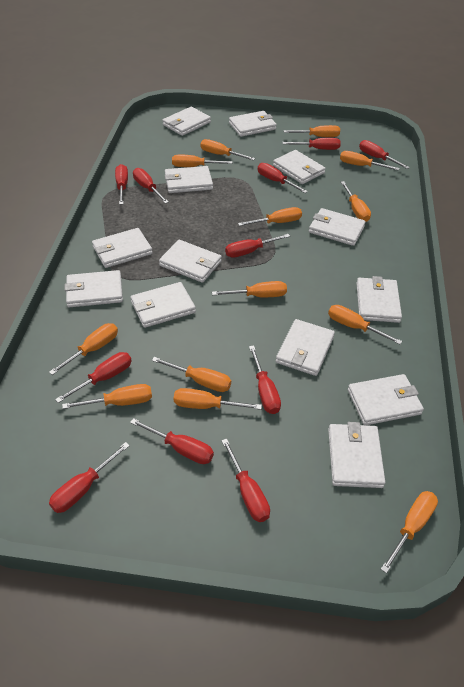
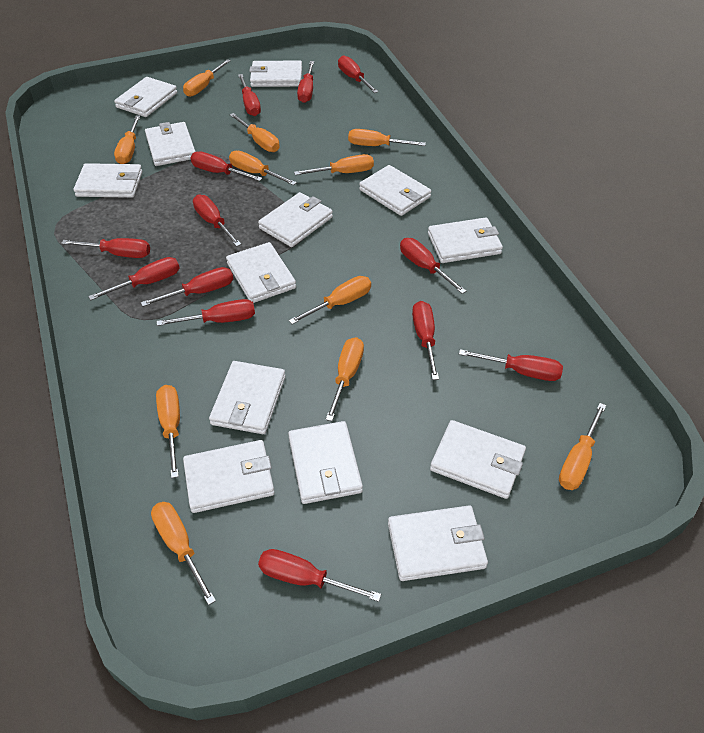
orange screwdriver: [49,323,118,375] [62,384,152,409] [152,357,231,392] [172,154,232,167] [174,388,262,410] [200,139,255,160] [212,281,287,297] [238,207,302,226] [284,125,340,137] [328,305,402,344] [340,151,399,171] [341,181,371,222] [381,491,438,573] = 13 -> [114,116,140,164] [151,502,216,605] [156,385,180,478] [183,59,231,97] [229,151,297,185] [230,113,280,152] [289,276,371,324] [294,154,374,175] [326,337,364,421] [348,129,426,146] [559,403,606,490] = 11
red screwdriver: [49,442,130,513] [55,352,132,403] [115,164,128,205] [130,418,214,464] [133,168,169,204] [221,438,270,522] [225,234,290,258] [249,345,281,414] [258,163,308,193] [282,138,341,150] [359,140,410,169] = 11 -> [61,238,150,258] [88,257,180,300] [141,267,233,307] [156,299,255,326] [191,151,263,181] [193,195,241,247] [238,74,261,116] [258,549,381,602] [297,61,314,103] [338,55,378,93] [400,238,467,294] [412,301,439,380] [459,349,563,381] = 13

